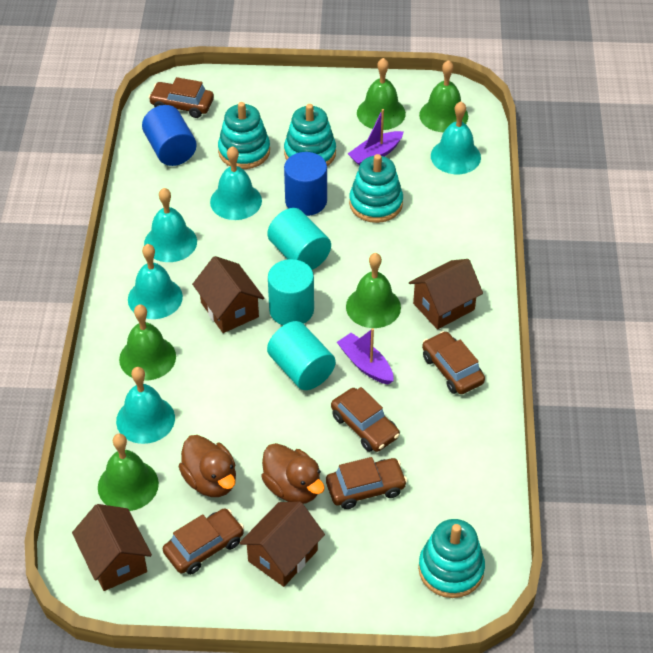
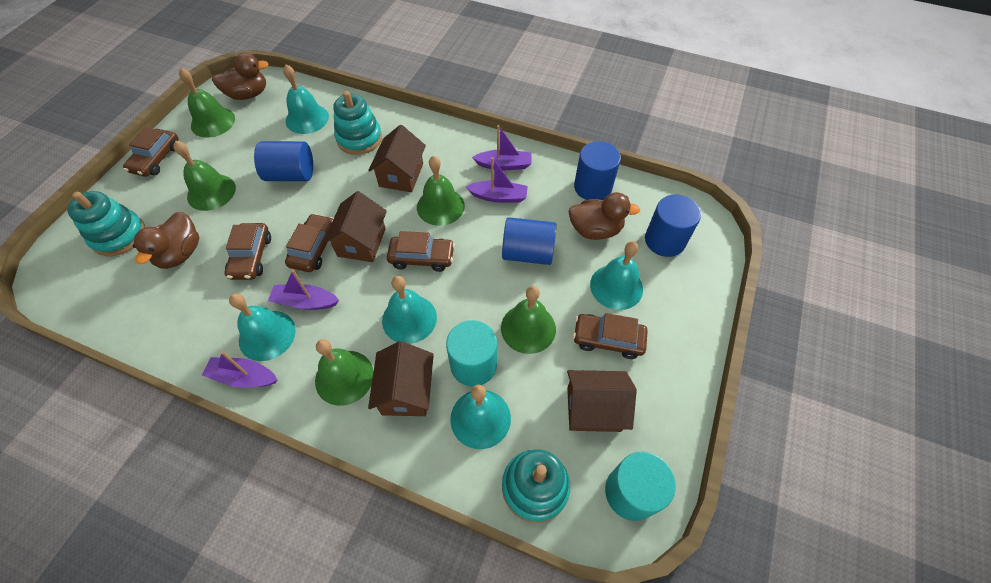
blue cylinder: [142,105,197,166] [284,152,327,216] = 2 -> [254,141,313,181] [502,217,556,265] [574,141,621,200] [645,195,701,257] = 4
brown duck: [179,435,236,497] [261,443,325,504] = 2 -> [133,212,199,269] [212,53,268,100] [568,192,640,240] = 3
purple boat: [337,328,394,385] [348,109,404,166] = 2 -> [202,351,278,388] [268,270,339,310] [466,157,528,203] [472,125,531,170] = 4
turquoise cylinder: [267,208,331,270] [267,321,336,390] [268,259,314,325] = 3 -> [446,320,497,387] [605,452,676,521] = 2
turquoise stacking toy: [218,102,270,169] [284,104,336,166] [349,154,403,223] [418,519,485,598] = 4 -> [68,191,145,256] [333,91,382,155] [502,449,570,523] = 3

